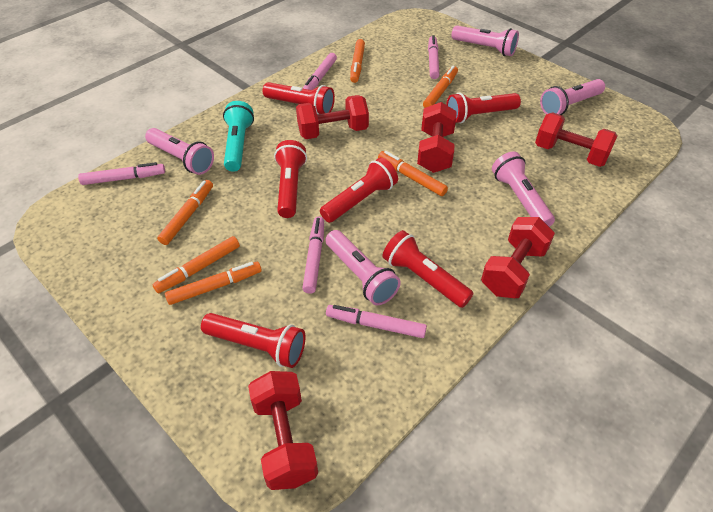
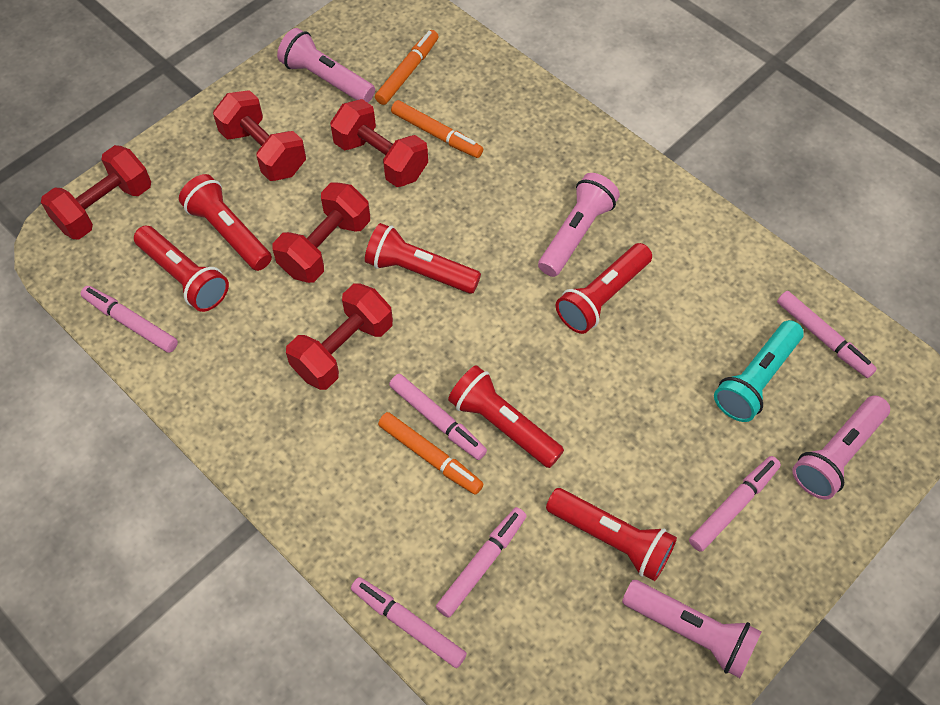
orange marker: [153,236,240,293] [157,180,213,245] [165,262,262,305] [350,39,365,83] [378,151,448,196] [423,65,458,108] = 6 -> [375,30,439,105] [378,412,483,495] [391,100,483,158] = 3
pink flashlight: [145,128,214,175] [325,230,401,305] [452,26,519,56] [492,152,555,227] [540,79,605,115] = 5 -> [277,28,375,103] [538,173,620,277] [622,580,761,678] [793,395,890,499] = 4
pink marker: [78,162,165,185] [302,217,324,294] [303,53,337,90] [326,305,427,338] [428,35,439,79] = 5 -> [81,286,178,353] [351,577,467,668] [389,374,487,460] [436,507,526,618] [689,456,781,552] [777,291,877,378] = 6

